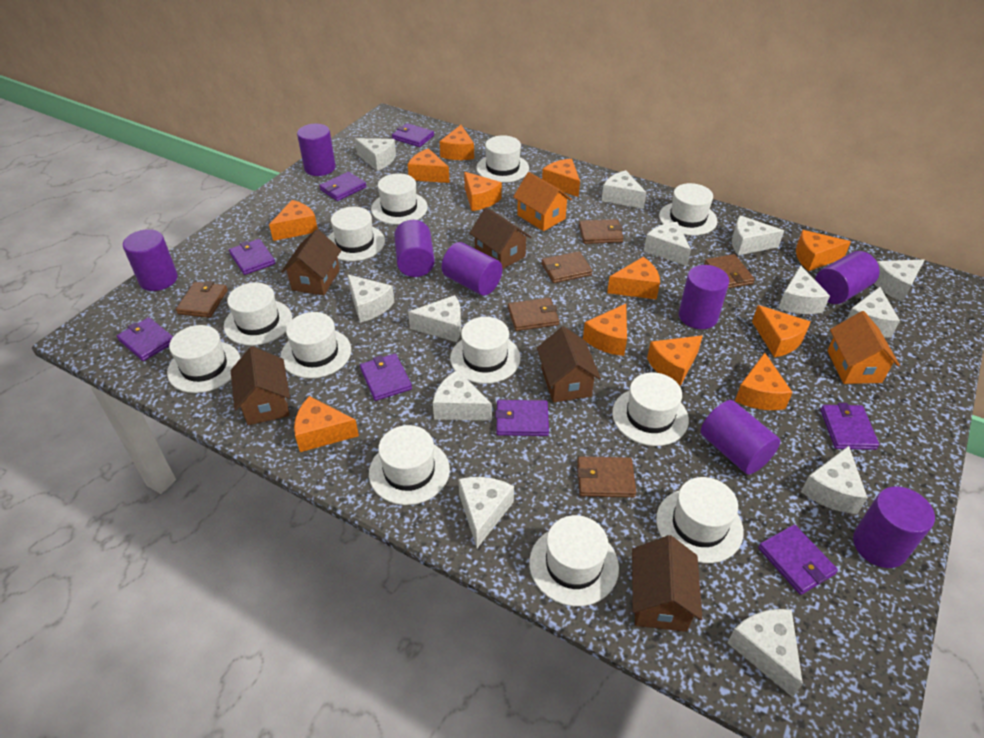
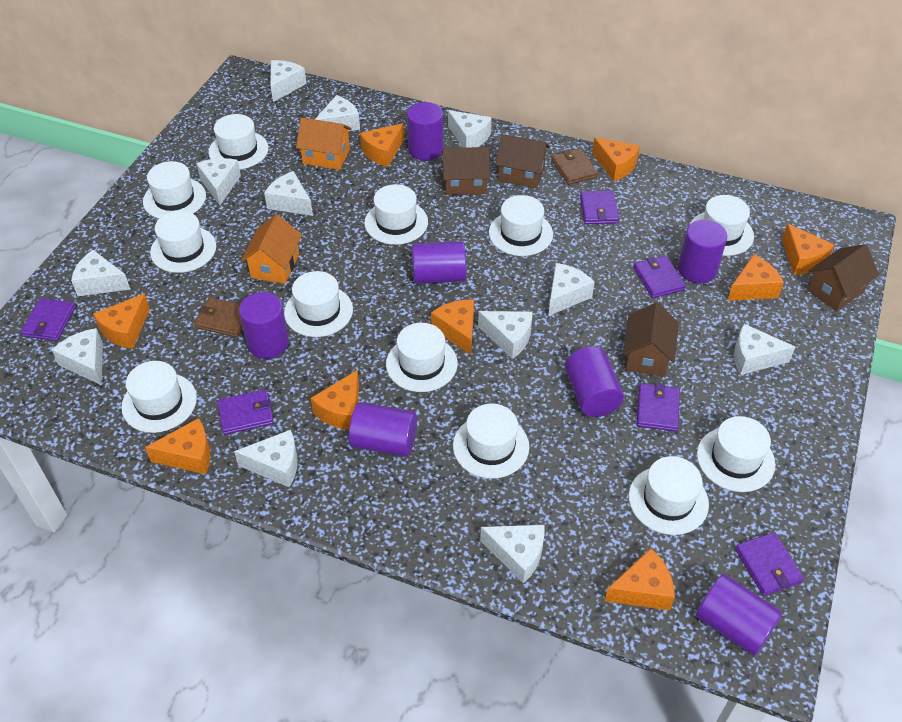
brown house: [231,346,290,425] [281,229,341,296] [470,207,531,269] [537,326,601,403] [632,535,702,632] = 5 -> [442,147,490,195] [495,134,550,188] [623,302,679,377] [807,244,879,311] = 4
brown wallet: [176,281,228,318] [508,298,559,331] [541,251,592,283] [577,456,636,498] [579,219,624,244] [704,254,755,289] = 6 -> [194,297,243,337] [551,149,598,185] = 2
orange cheese: [269,200,318,241] [294,396,359,452] [408,148,450,183] [439,125,474,160] [464,172,502,211] [542,158,580,197] [583,304,627,356] [607,257,660,300] [647,335,703,386] [735,353,793,410] [752,305,811,357] [796,230,851,271] = 12 -> [93,293,150,349] [145,418,211,474] [310,370,359,430] [360,123,404,167] [431,299,474,355] [592,138,640,181] [605,548,675,610] [727,255,784,301] [782,224,834,275] = 9
purple cylinder: [123,229,178,291] [297,124,336,176] [394,220,435,277] [441,242,502,296] [679,265,729,329] [701,400,780,474] [815,251,880,304] [853,486,935,568] = 8 -> [239,292,289,359] [349,402,417,457] [407,102,444,161] [412,241,466,284] [565,346,624,417] [678,220,727,284] [696,574,783,656] = 7
purple wallet: [117,317,173,361] [229,239,275,275] [319,172,367,201] [360,354,412,401] [392,123,434,147] [495,400,549,436] [758,524,838,595] [820,403,879,450] = 8 -> [21,298,76,341] [217,389,274,435] [580,191,619,224] [634,256,686,298] [637,383,680,432] [735,532,804,596] = 6
white cheese: [347,274,395,323] [355,138,396,171] [408,295,461,342] [433,370,492,421] [458,477,514,548] [602,170,647,209] [644,222,691,266] [727,609,803,697] [732,215,784,255] [778,265,830,314] [801,446,868,514] [846,287,900,338] [874,260,924,302] = 13 -> [52,328,103,385] [71,250,130,296] [196,158,241,205] [234,430,298,487] [264,171,313,216] [271,60,307,102] [315,95,360,131] [448,110,492,148] [478,311,533,359] [480,525,545,584] [548,263,595,316] [734,324,795,375] = 12

